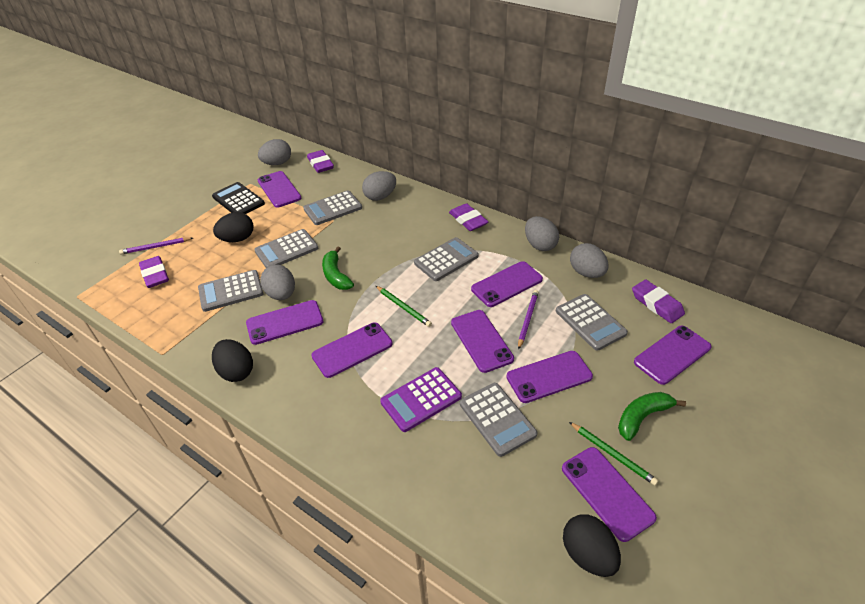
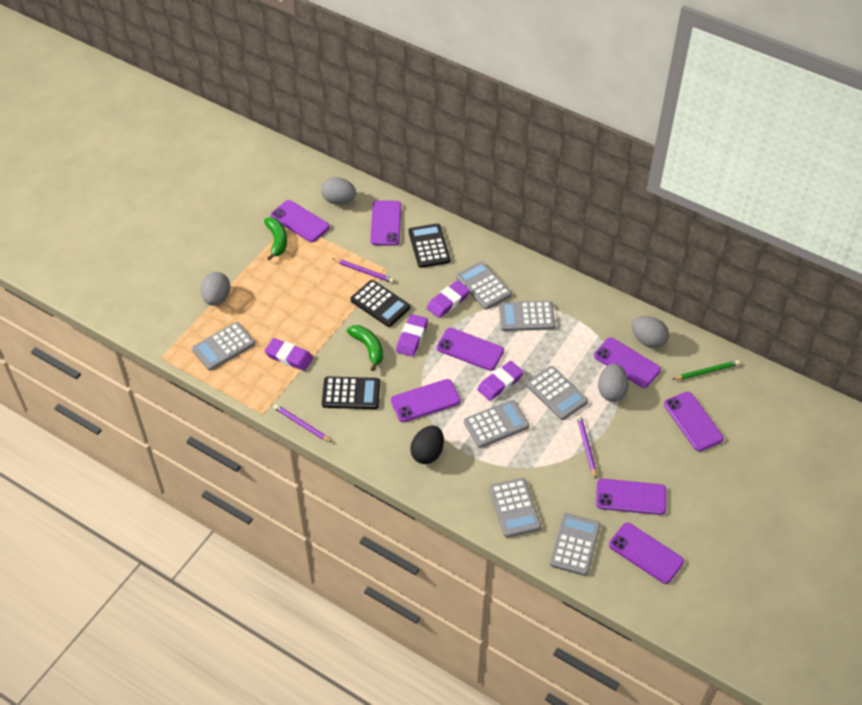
black calculator: [212,182,265,214] = 1 -> [322,377,380,409] [350,280,411,327] [409,224,450,268] = 3
black egg: [212,339,253,382] [213,212,254,242] [563,514,621,577] = 3 -> [410,425,444,464] = 1
green pencil: [376,286,432,327] [569,422,659,486] = 2 -> [673,360,739,380] = 1
grey calculator: [198,270,263,312] [254,229,318,268] [303,190,362,225] [414,237,479,281] [460,383,537,457] [556,294,628,351] = 6 -> [192,322,255,371] [456,261,512,310] [464,400,529,448] [489,478,541,538] [499,301,555,331] [526,366,588,420] [550,513,600,576] = 7
grey egg: [258,139,291,165] [260,265,295,300] [362,171,396,201] [525,216,559,251] [570,243,608,278] = 5 -> [201,272,230,306] [321,177,356,204] [598,364,629,402] [632,316,669,348] = 4
purple calculator: [380,367,462,432] = 1 -> none = 0
purple pencil: [119,237,193,254] [518,290,539,350] = 2 -> [273,404,332,442] [333,259,394,283] [577,415,596,479] = 3

